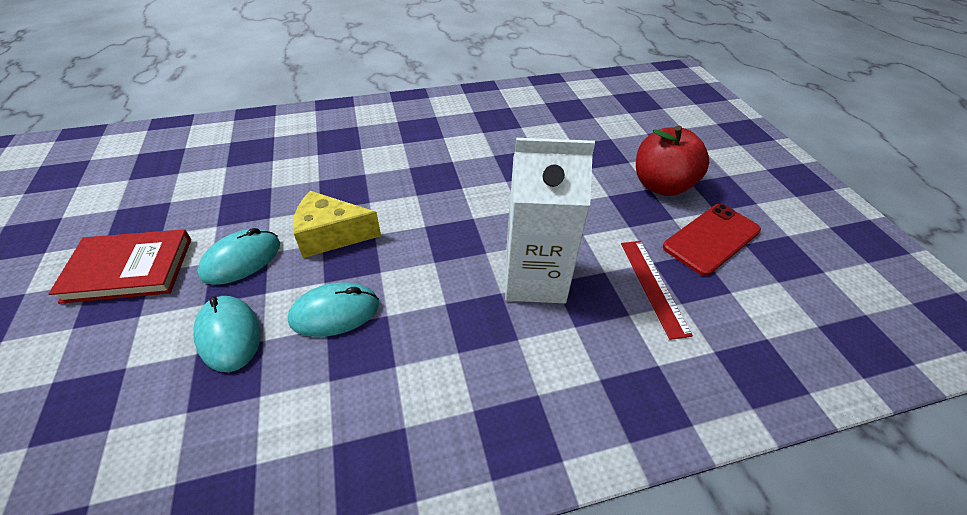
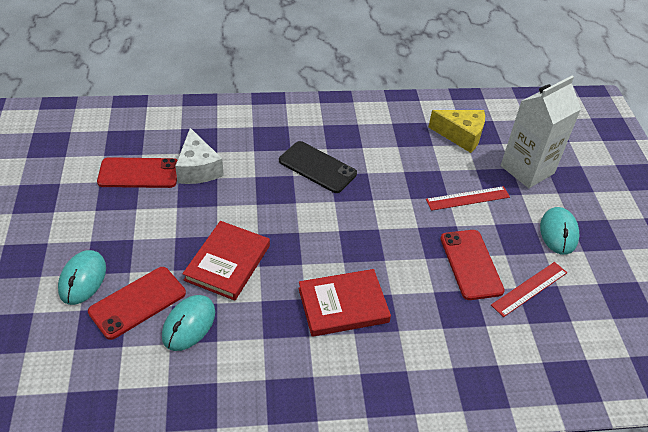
black phone: none = 0 -> [279,141,357,193] = 1
red apple: [636,125,709,196] = 1 -> none = 0
red book: [49,229,191,304] = 1 -> [183,221,270,301] [298,269,391,337] = 2
red phone: [663,204,761,276] = 1 -> [88,267,186,340] [97,157,177,188] [440,230,505,300] = 3
red ruler: [621,241,693,340] = 1 -> [426,186,510,211] [491,262,567,317] = 2
white cheese: none = 0 -> [175,128,224,184] = 1

